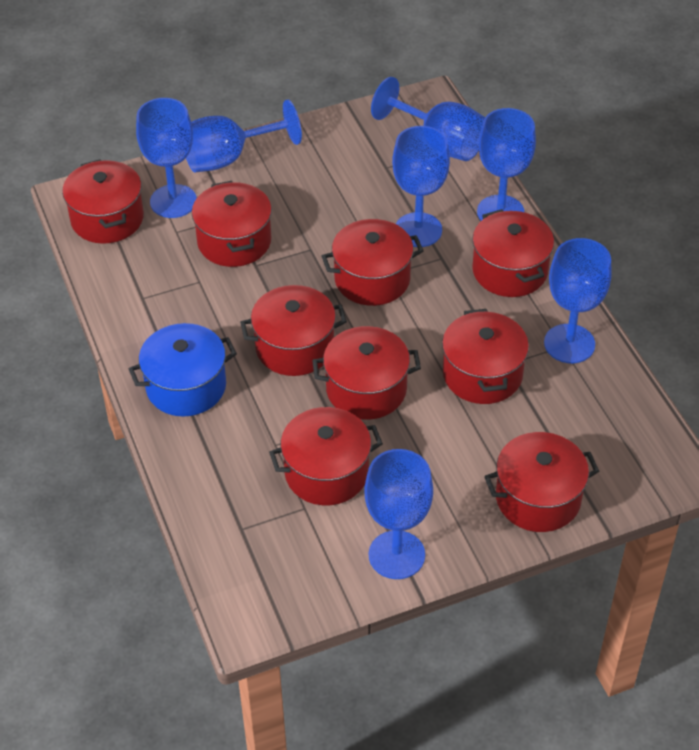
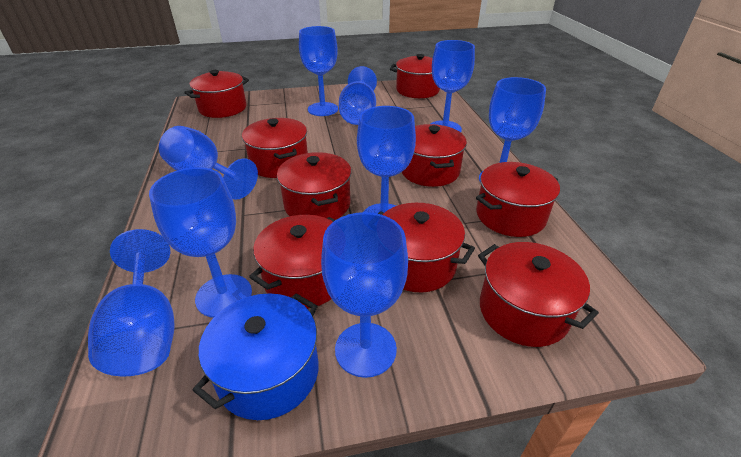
blue goblet: [136,98,197,218] [186,100,302,172] [364,449,433,579] [371,77,485,161] [392,126,450,247] [477,108,536,221] [544,238,612,363] = 7 -> [88,229,175,377] [149,167,252,318] [159,126,258,200] [299,26,338,116] [321,212,408,378] [339,66,377,125] [357,106,416,214] [431,40,475,132] [479,77,546,183] = 9

